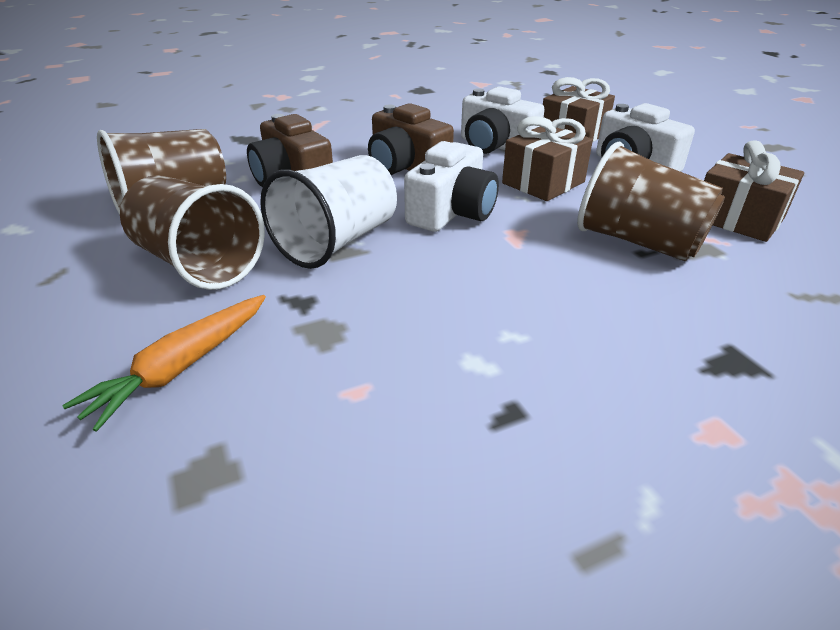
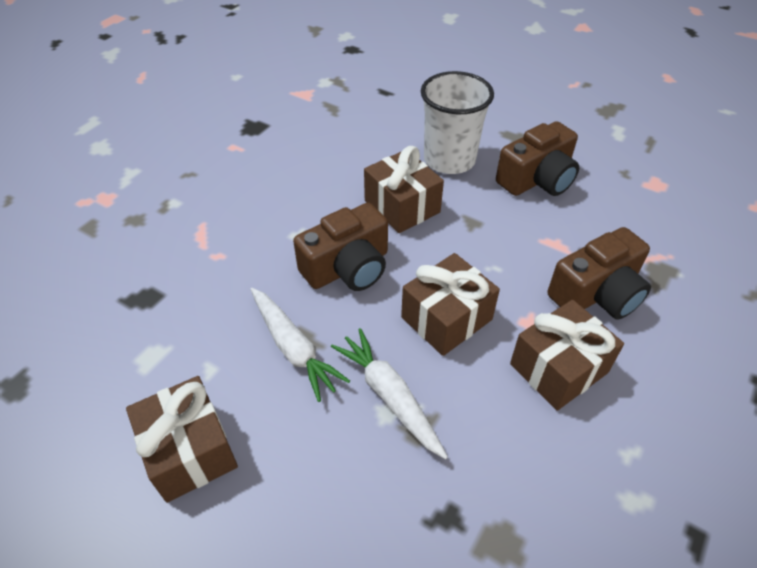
brown camera: [247,114,333,187] [368,103,454,175] = 2 -> [293,203,388,291] [496,121,579,196] [547,227,651,320] = 3
brown cup: [97,129,226,215] [120,175,265,290] [577,142,725,262] = 3 -> none = 0
brown gift: [502,116,593,201] [543,77,615,142] [704,140,804,242] = 3 -> [126,376,238,503] [364,146,444,233] [401,253,500,356] [510,300,624,411] = 4
orange carrot: [62,295,266,432] = 1 -> none = 0
white camera: [404,141,499,232] [461,86,545,154] [596,103,695,172] = 3 -> none = 0
white carrot: none = 0 -> [250,288,350,402] [331,328,448,459] = 2

